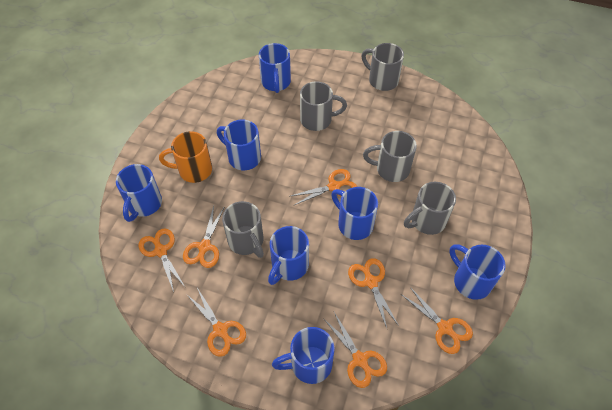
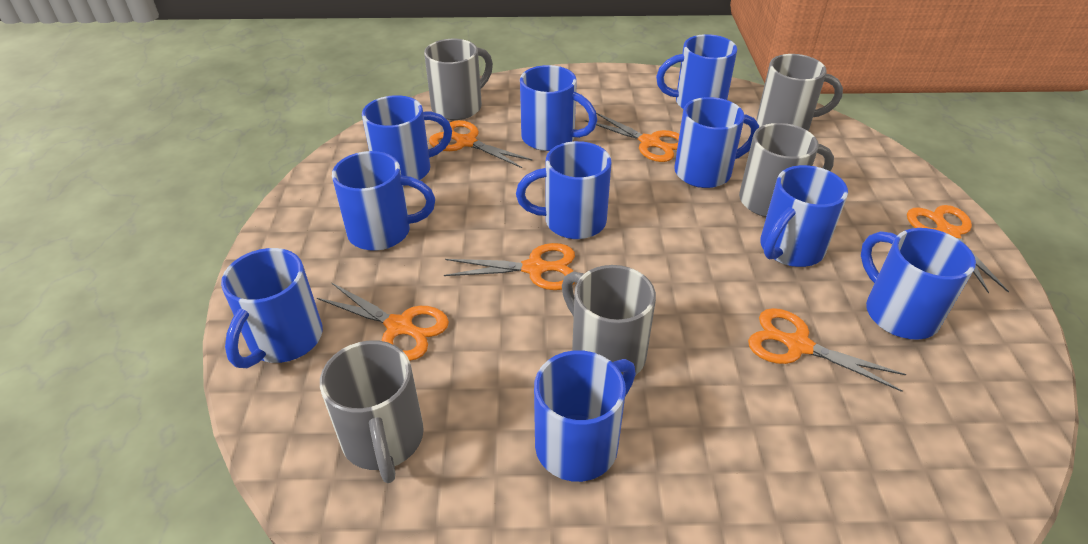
blue mug: [116,164,162,222] [217,120,261,170] [259,43,291,93] [268,226,309,285] [272,327,335,384] [331,187,378,240] [449,244,506,300] = 7 -> [221,248,323,368] [332,151,435,251] [362,95,452,186] [516,141,611,239] [520,65,597,151] [534,350,636,482] [656,34,737,109] [674,97,759,188] [760,165,848,267] [861,228,976,340] = 10
orange mug: [159,131,212,183] = 1 -> none = 0
orange scissors: [139,228,185,292] [183,206,225,268] [186,288,246,357] [291,169,357,206] [323,312,387,388] [348,258,399,328] [402,286,473,354] = 7 -> [317,282,449,361] [429,120,532,168] [444,243,575,290] [585,113,679,162] [748,308,906,392] [907,205,1009,293] = 6

